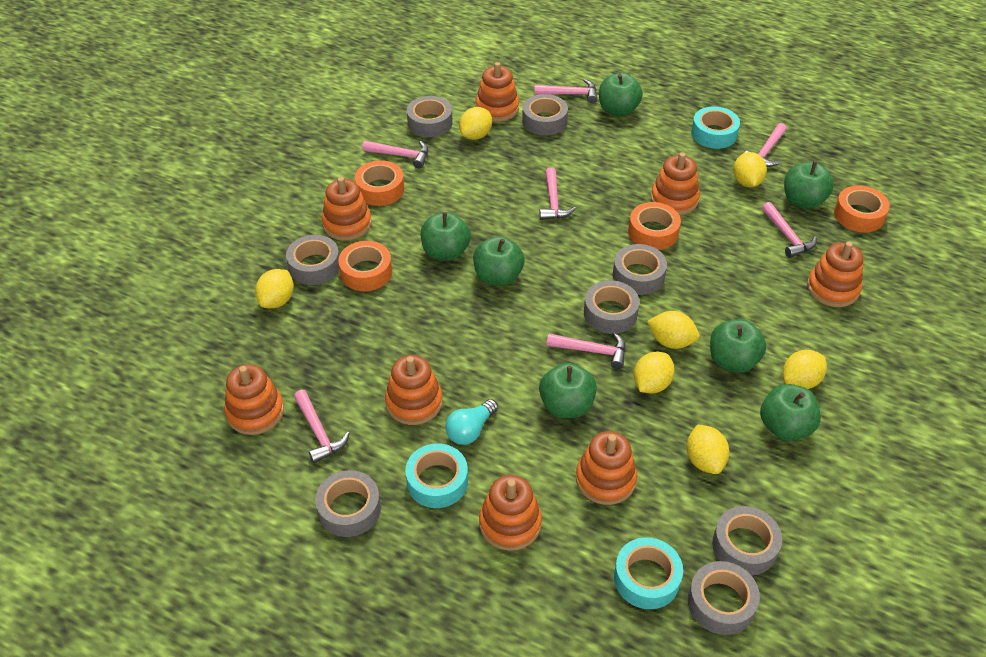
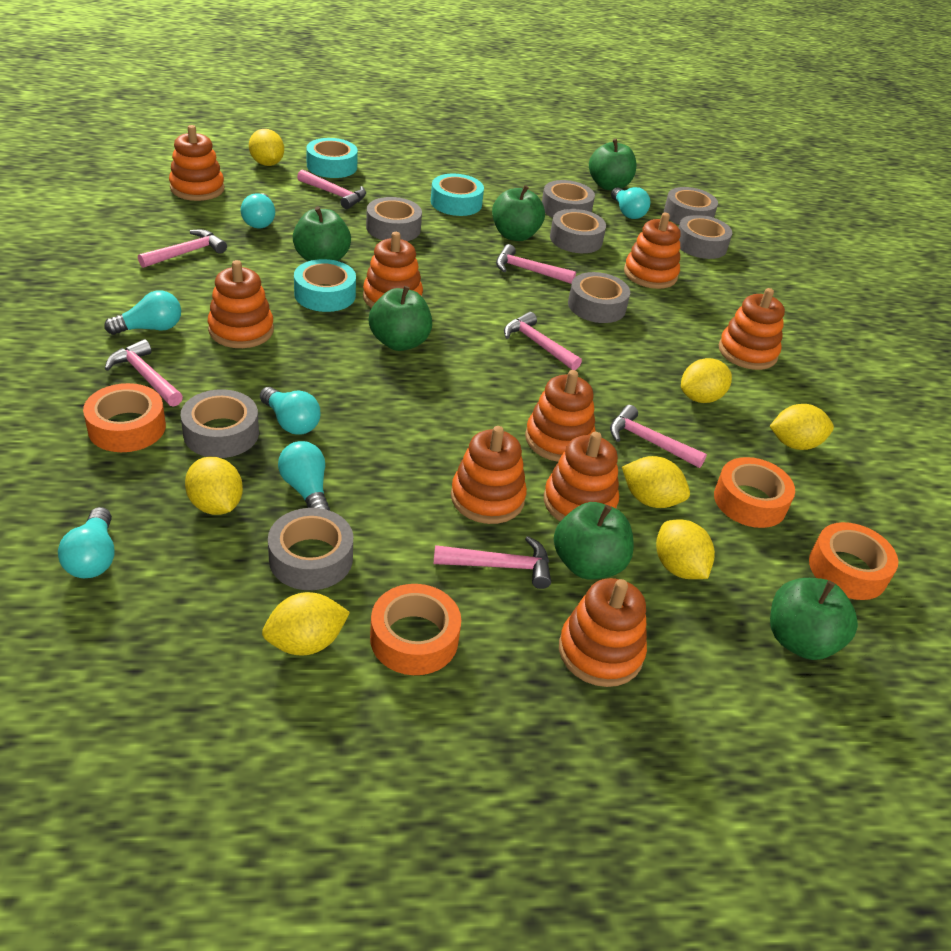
green apple: [421,212,471,261] [473,236,525,286] [539,363,597,418] [599,73,643,117] [710,319,766,373] [760,384,821,441] [784,161,834,209] = 7 -> [293,206,351,261] [369,286,432,351] [492,185,545,241] [554,502,634,579] [589,139,637,190] [770,578,858,660] = 6
orange stacking toy: [224,364,284,435] [322,177,372,241] [385,355,442,425] [476,62,519,122] [479,475,542,551] [576,431,637,505] [651,152,700,215] [807,241,863,307] = 8 -> [169,125,225,201] [208,260,274,348] [363,232,423,308] [451,426,527,524] [525,370,596,462] [544,432,619,522] [559,578,647,687] [624,213,681,289] [719,288,785,370] = 9
turquoise light bulb: [445,399,498,445] = 1 -> [58,507,115,578] [104,290,181,335] [241,193,275,228] [260,387,321,435] [278,441,330,511] [611,187,650,219] = 6

